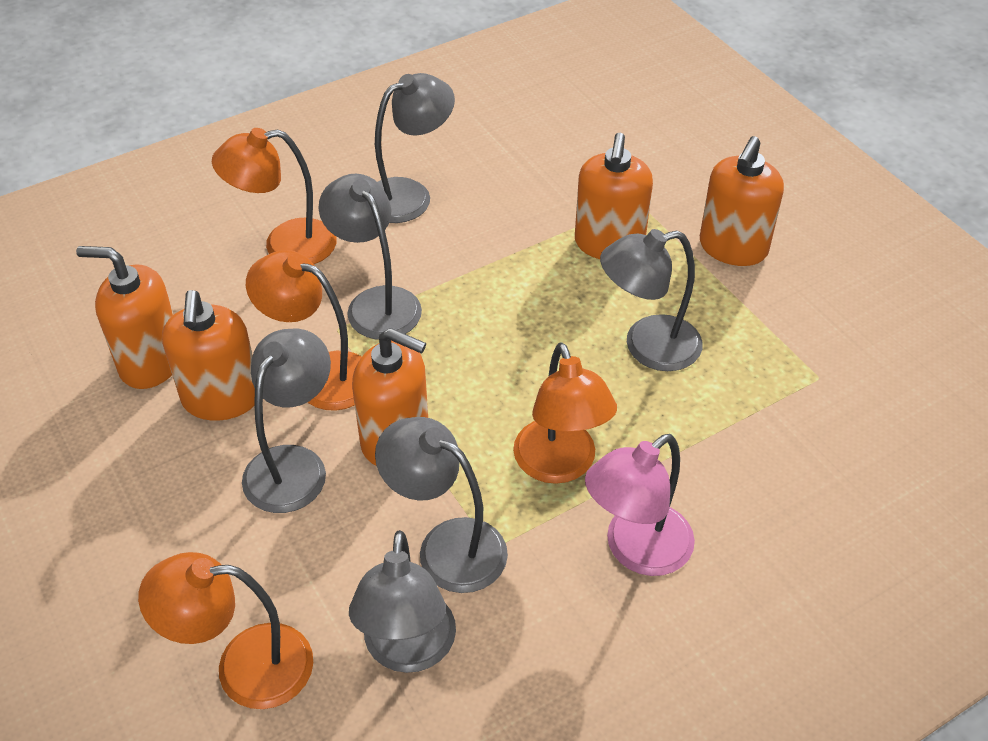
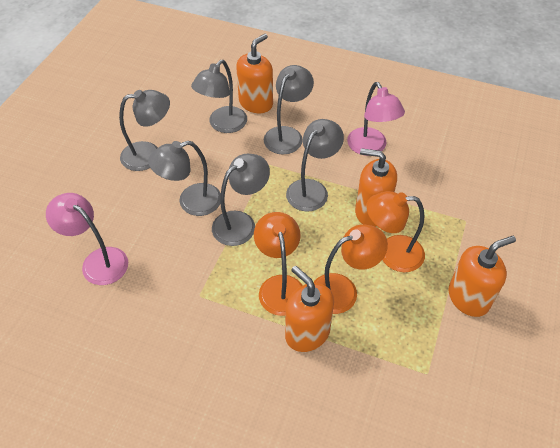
orange lamp: [138,552,313,709] [212,128,337,264] [246,250,362,411] [513,342,617,484] = 4 -> [254,212,303,316] [314,224,388,314] [366,191,425,272] = 3
orange soap dispenser: [76,246,174,389] [162,290,255,421] [352,328,428,465] [575,133,653,259] [700,136,784,266] = 5 -> [236,34,273,113] [285,266,334,352] [355,148,397,227] [449,236,516,317] = 4
pink lamp: [585,434,695,576] = 1 -> [46,193,128,285] [347,82,405,156] = 2

